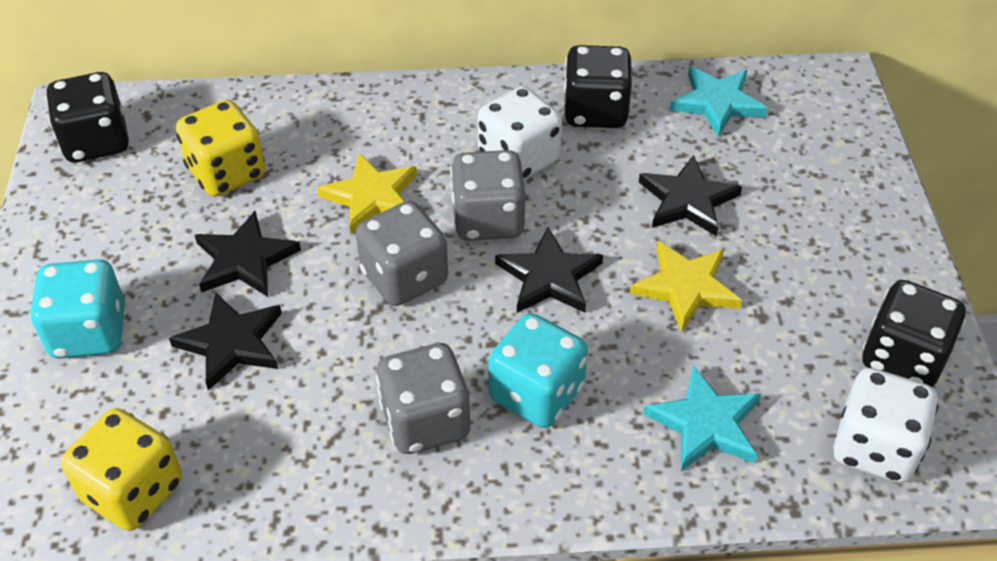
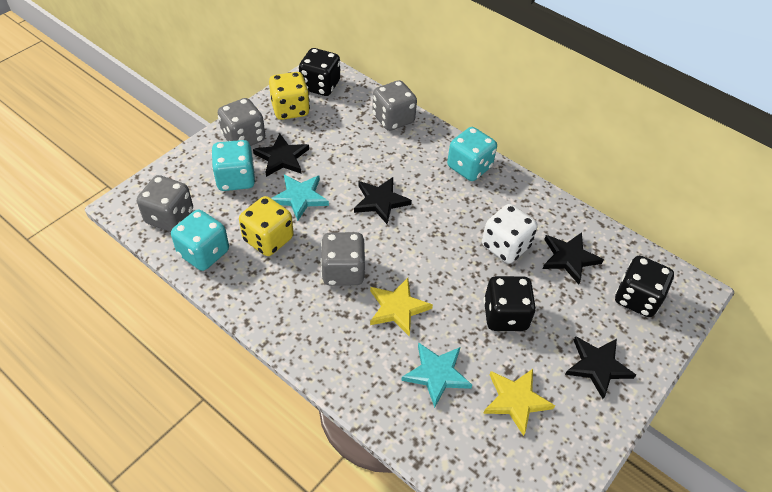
grey dice: [356,201,448,306] [376,343,470,454] [450,150,525,241] = 3 -> [137,175,193,232] [218,98,265,146] [320,232,365,286] [372,80,417,131] = 4
turquoise dice: [30,259,125,359] [488,313,588,428] = 2 -> [171,210,229,271] [211,140,255,191] [447,127,497,181] = 3
white dice: [477,86,562,180] [833,368,939,483] = 2 -> [482,204,538,264] = 1

